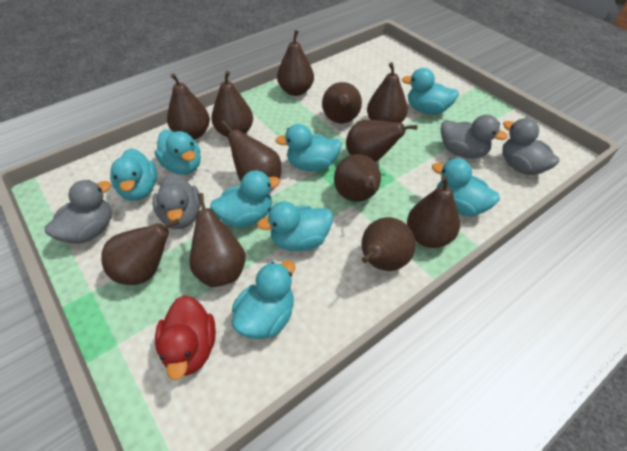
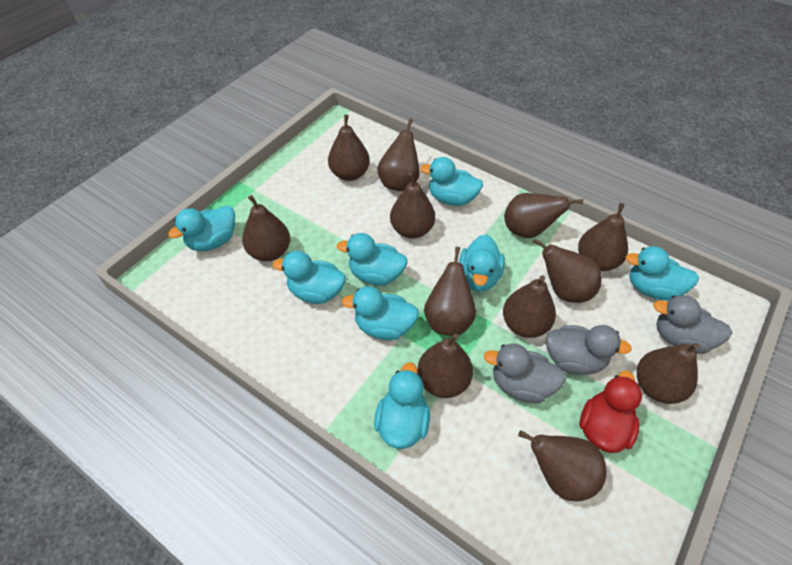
grey duck: [45,180,112,244] [152,173,201,229] [441,115,508,159] [502,118,559,175] = 4 -> [484,343,566,403] [546,325,632,375] [653,295,732,354] = 3

